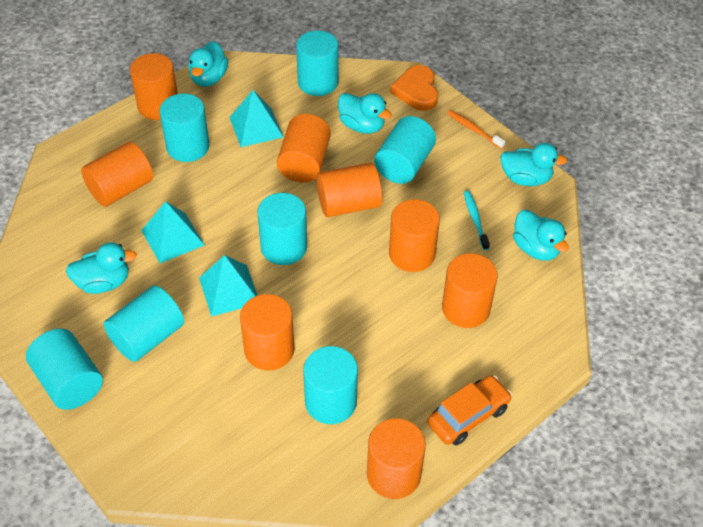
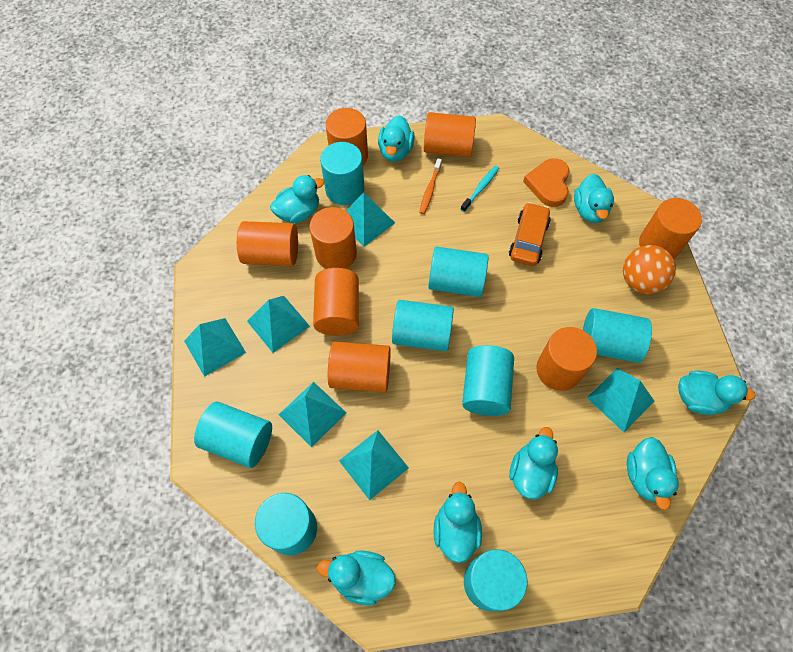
orange ball: none = 0 -> [623,245,676,294] = 1
turquoise cylinder: [26,328,103,410] [104,285,184,362] [159,93,210,162] [257,193,307,265] [296,30,338,96] [303,346,358,424] [374,116,436,184] = 7 -> [194,402,272,468] [255,493,317,556] [320,142,365,205] [392,300,454,351] [428,247,488,297] [462,345,514,416] [464,549,527,611] [583,308,652,363] = 8
turquoise duck: [66,242,137,294] [188,41,228,87] [338,93,391,134] [500,143,567,186] [513,210,569,261] = 5 -> [270,175,324,223] [317,551,396,606] [378,115,415,162] [434,482,482,563] [509,427,558,500] [574,174,614,223] [627,437,679,510] [678,371,756,415] = 8
turquoise pyramid: [141,201,204,263] [199,255,258,317] [229,90,283,147] = 3 -> [184,318,246,377] [247,296,310,353] [279,382,346,448] [339,430,409,500] [346,192,395,247] [587,368,655,432] = 6

